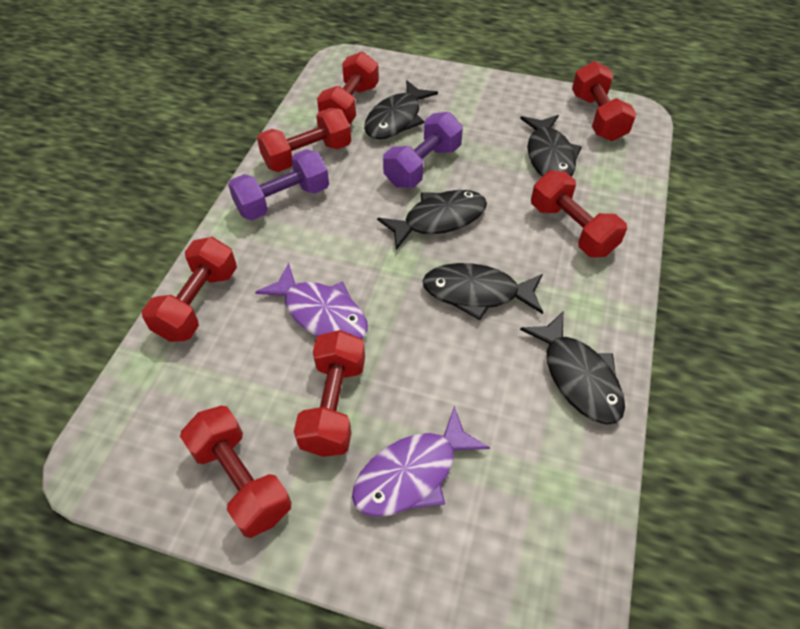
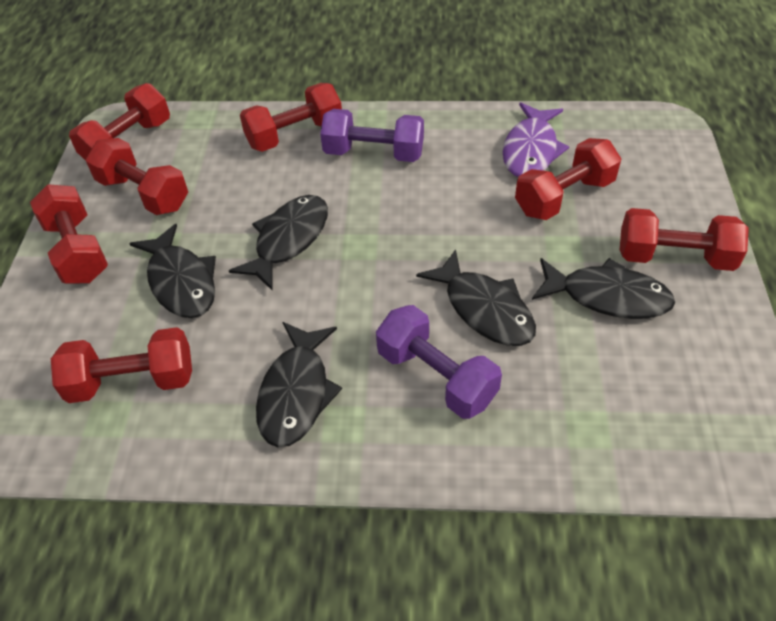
purple fish: [255,263,368,339] [352,406,490,517] = 2 -> [503,102,569,177] = 1

